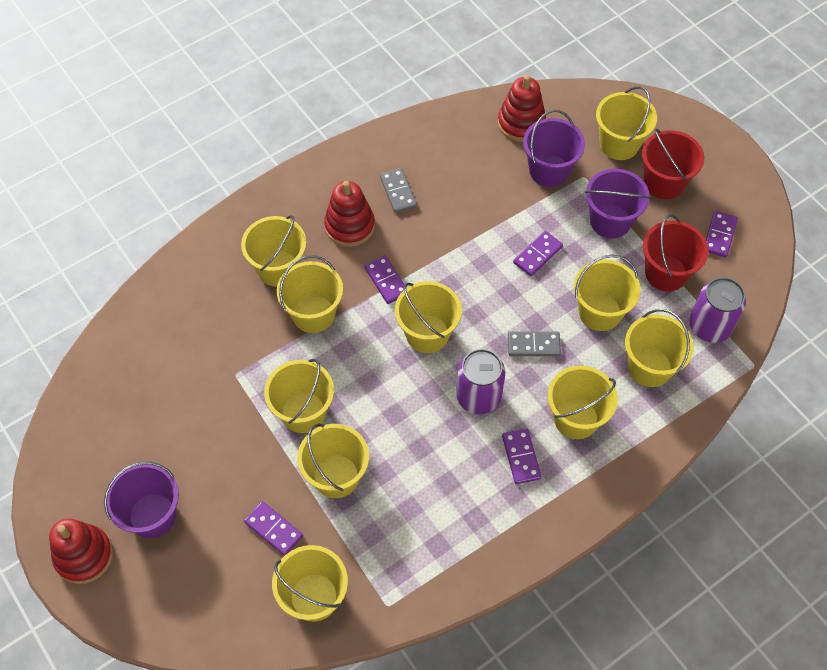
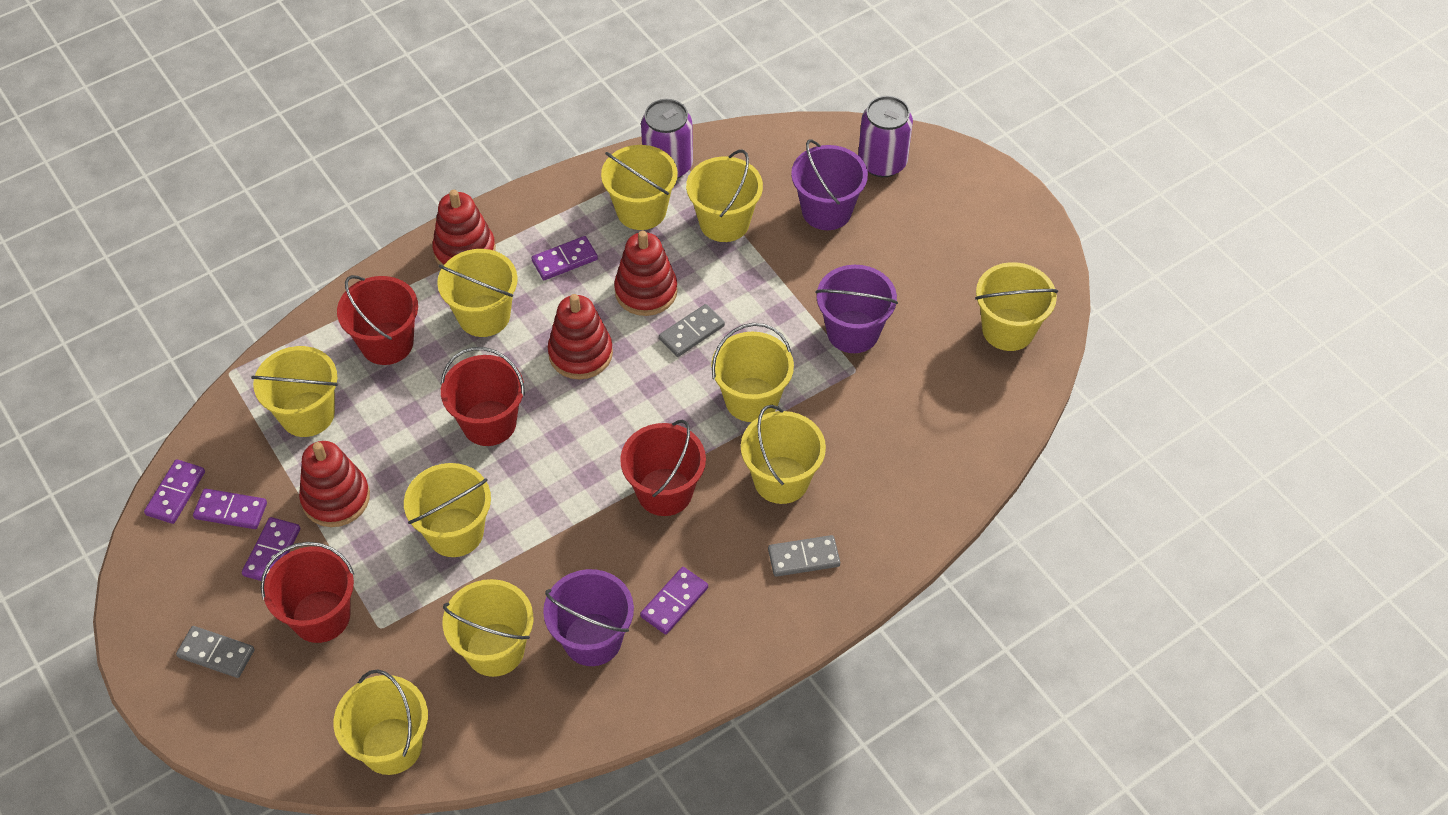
grey domino: [380,168,417,213] [508,331,561,356] = 2 -> [176,626,254,678] [659,304,725,357] [768,535,840,577] = 3
red bucket: [642,128,704,199] [643,215,709,292] = 2 -> [261,542,354,643] [337,275,418,365] [441,347,525,446] [620,420,706,516] = 4
red stacking toy: [49,518,113,584] [324,181,375,247] [498,75,546,142] = 3 -> [299,441,370,527] [432,190,496,265] [548,294,613,379] [614,231,678,316] = 4

